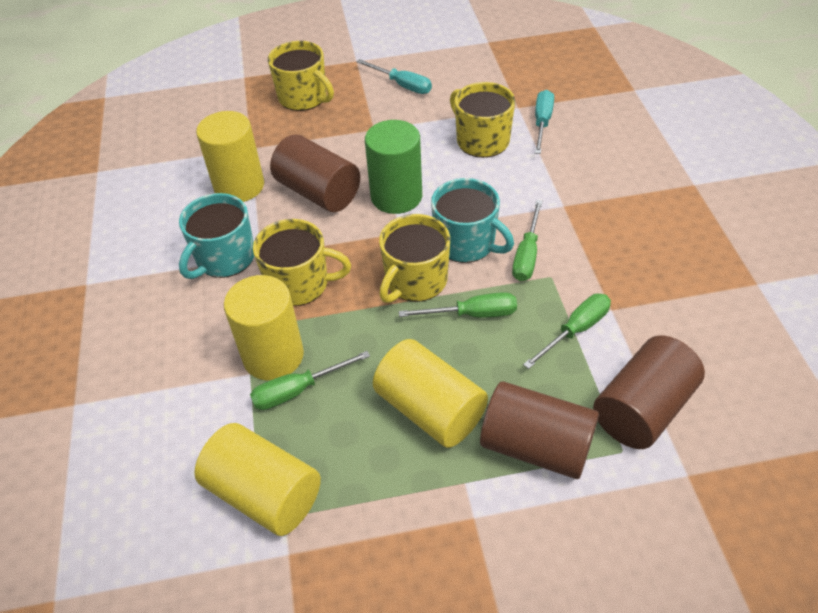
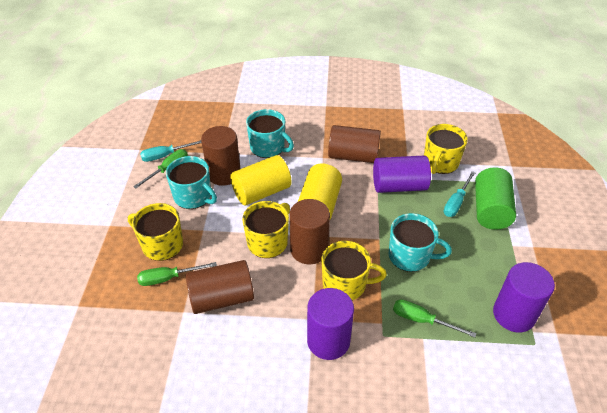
brown cylinder: [270,134,360,212] [480,381,599,479] [593,335,705,449] = 3 -> [185,260,254,314] [201,126,241,186] [289,199,330,264] [328,125,381,163] = 4
green screwdriver: [250,351,370,410] [399,292,517,318] [512,200,543,281] [523,294,611,369] = 4 -> [133,149,188,188] [137,262,217,286] [393,299,477,338] = 3
purple cylinder: none = 0 -> [307,288,354,360] [373,156,431,193] [493,262,555,333] = 3
turquoise mug: [179,193,254,279] [431,178,514,263] = 2 -> [166,156,217,209] [246,109,294,158] [389,213,452,272] = 3
yellow cylinder: [194,423,321,536] [196,111,264,202] [224,275,304,381] [373,339,488,448] = 4 -> [230,155,292,205] [298,164,342,219] = 2

